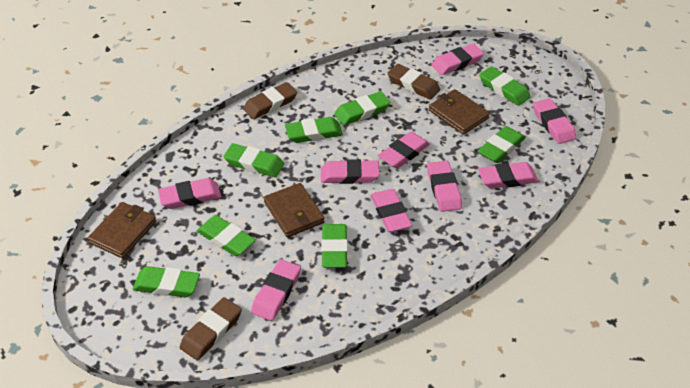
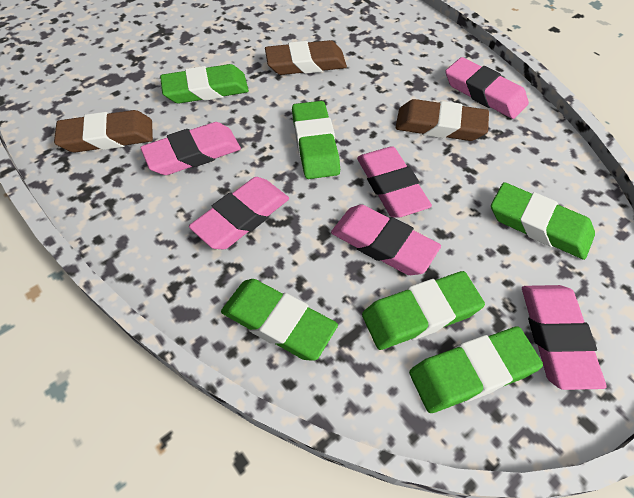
brown wallet: [87,202,156,258] [264,183,325,237] [429,89,490,135] = 3 -> none = 0
green eraser: [133,266,200,297] [197,215,256,256] [223,143,284,178] [285,117,343,143] [321,224,348,268] [334,91,390,126] [478,126,525,163] [479,66,531,106] = 8 -> [160,64,249,104] [221,279,338,361] [292,101,340,179] [362,271,485,350] [409,327,543,413] [491,182,595,260] = 6
pink eraser: [158,178,221,209] [251,259,301,321] [321,159,379,184] [371,189,412,232] [378,132,430,169] [427,161,462,212] [431,43,484,75] [478,162,539,189] [533,98,576,144] = 9 -> [140,122,241,175] [189,177,289,250] [331,204,441,275] [357,146,432,218] [445,57,529,119] [522,285,606,390] = 6

